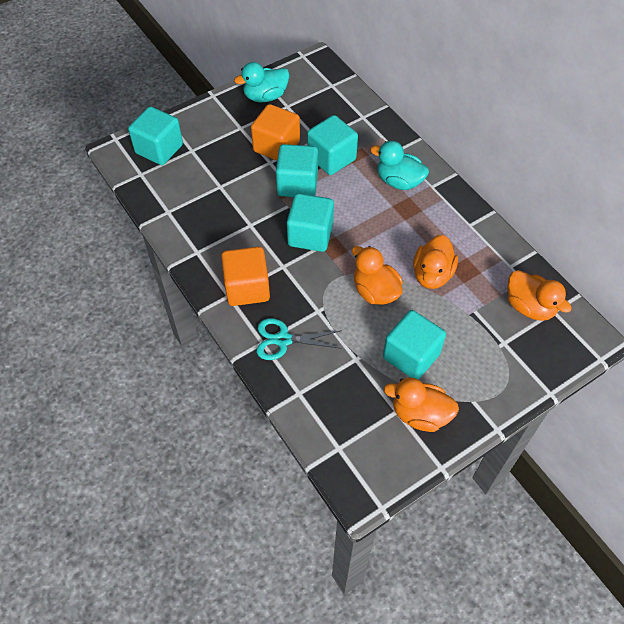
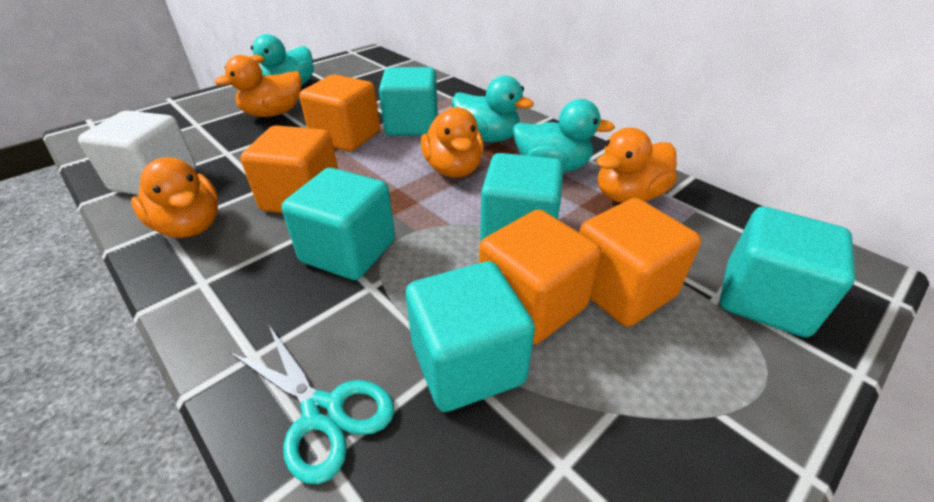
orange cube: [221,246,270,306] [251,104,300,161] = 2 -> [240,125,338,213] [299,75,380,152] [479,209,601,344] [579,198,701,327] = 4
turquoise duck: [234,62,289,102] [370,141,429,190] = 2 -> [250,34,314,86] [452,75,534,142] [513,99,615,172] = 3
white cube: none = 0 -> [78,110,196,195] = 1

